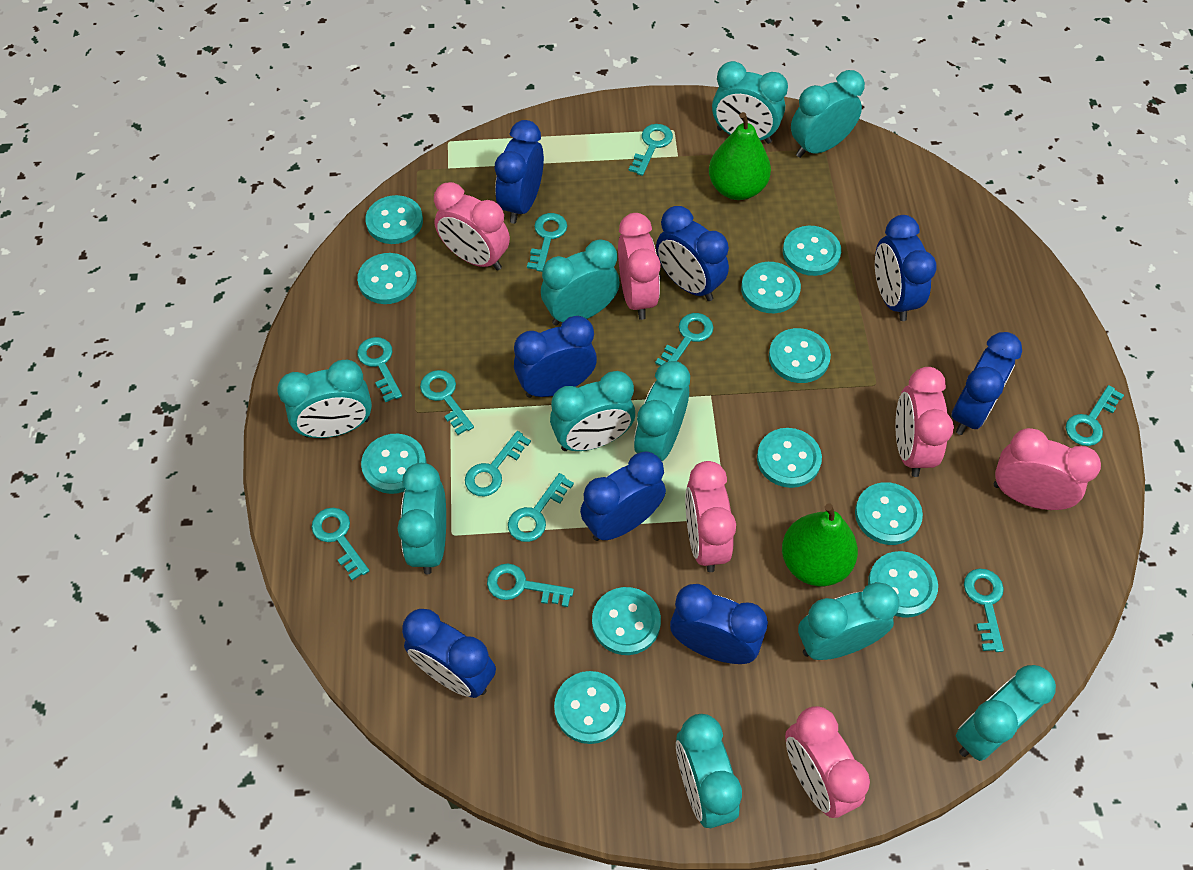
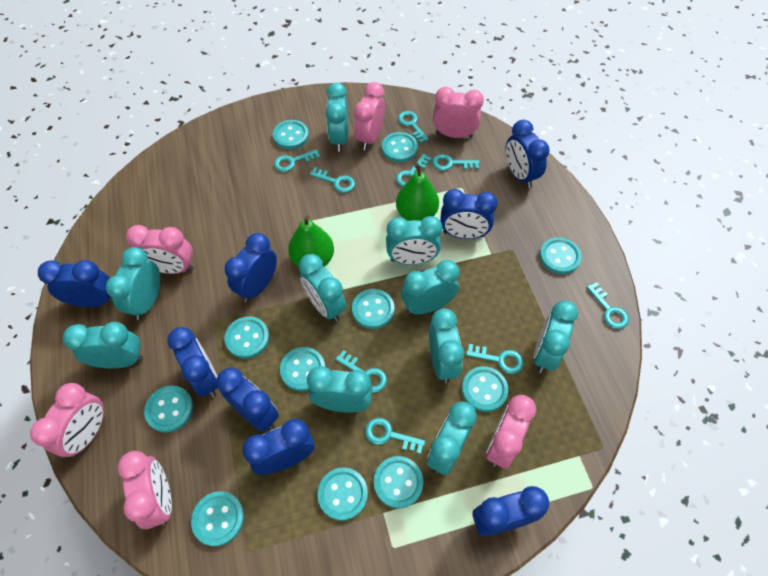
turquoise key: [312,508,369,581] [357,337,402,402] [420,370,474,435] [465,431,531,496] [487,563,574,607] [508,473,574,542] [527,213,567,272] [629,124,673,176] [655,313,714,366] [964,569,1004,652] [1066,385,1124,446] = 11 -> [274,149,320,172] [310,167,355,193] [335,350,387,393] [365,418,426,454] [396,154,432,187] [398,111,429,143] [432,154,480,171] [466,344,524,374] [586,282,629,329] = 9

